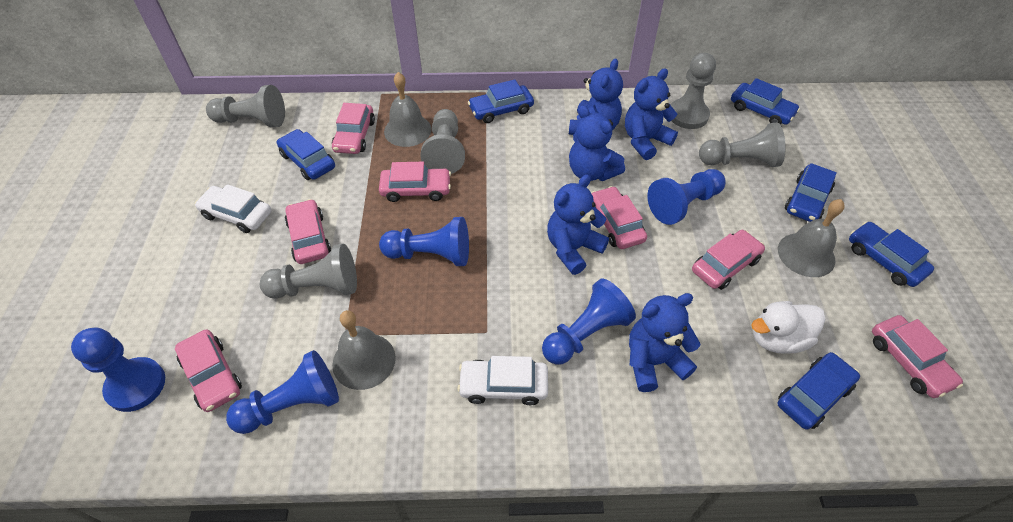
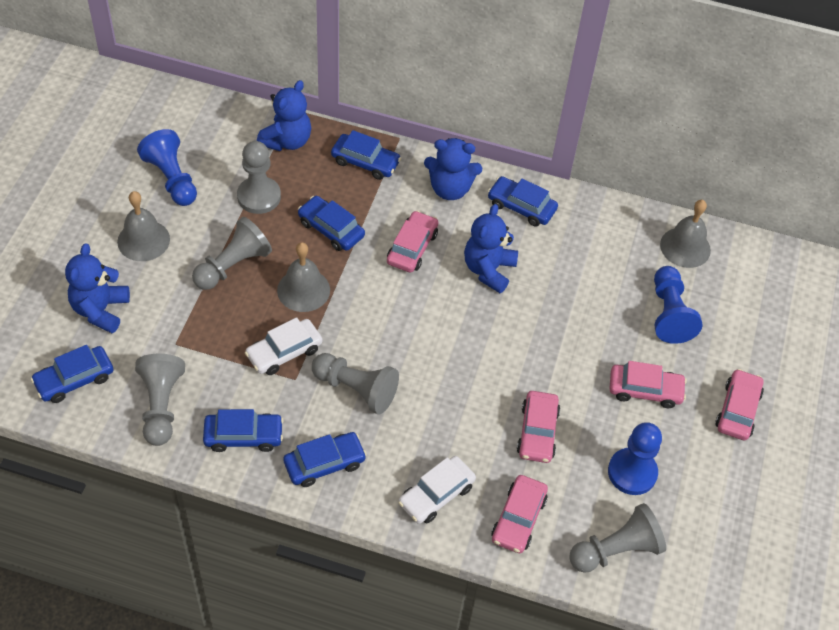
blue pawn: [71,328,165,412] [226,350,339,434] [379,217,469,266] [542,279,636,365] [647,169,726,225] = 5 -> [137,129,197,206] [608,422,662,495] [654,266,702,344] = 3
blue teddy bear: [547,174,609,275] [569,58,623,135] [569,105,625,181] [625,68,678,160] [629,293,700,392] = 5 -> [65,243,130,333] [257,80,311,151] [424,138,482,200] [464,204,518,293] = 4
pink car: [175,329,242,412] [285,199,331,264] [332,103,375,154] [379,162,451,202] [591,186,647,249] [692,230,765,290] [872,315,963,398] = 7 -> [387,211,438,273] [491,475,548,553] [517,391,560,463] [609,361,687,408] [715,369,764,440] = 5
white duck: [751,301,825,354] = 1 -> none = 0

